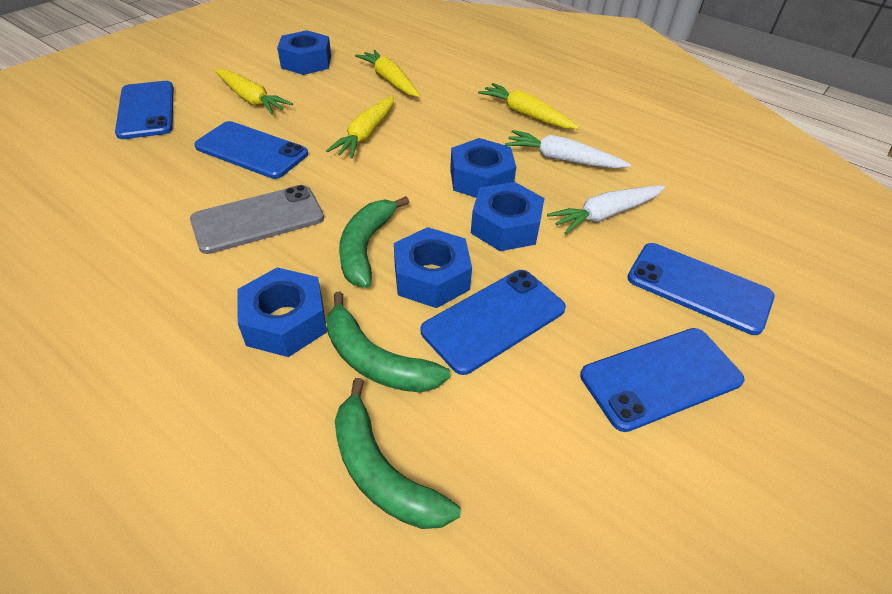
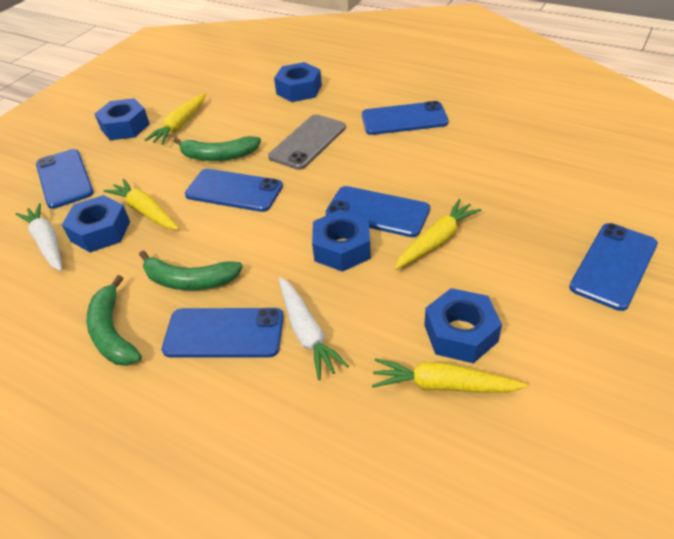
blue phone: [115,81,174,139] [194,121,308,179] [421,270,566,375] [580,328,744,432] [627,243,774,335] = 5 -> [36,149,94,209] [162,308,284,357] [185,169,283,212] [326,186,430,237] [362,101,449,135] [569,223,658,311] = 6

